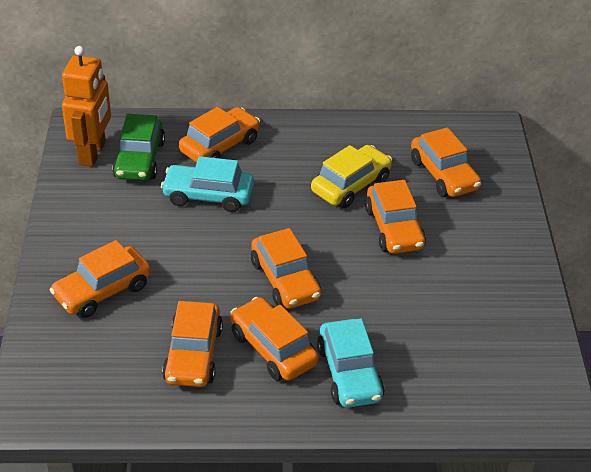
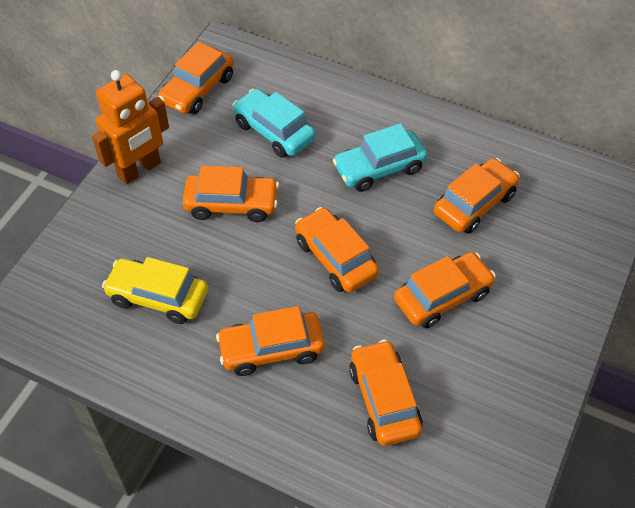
green car: [112,114,165,181] = 1 -> none = 0

